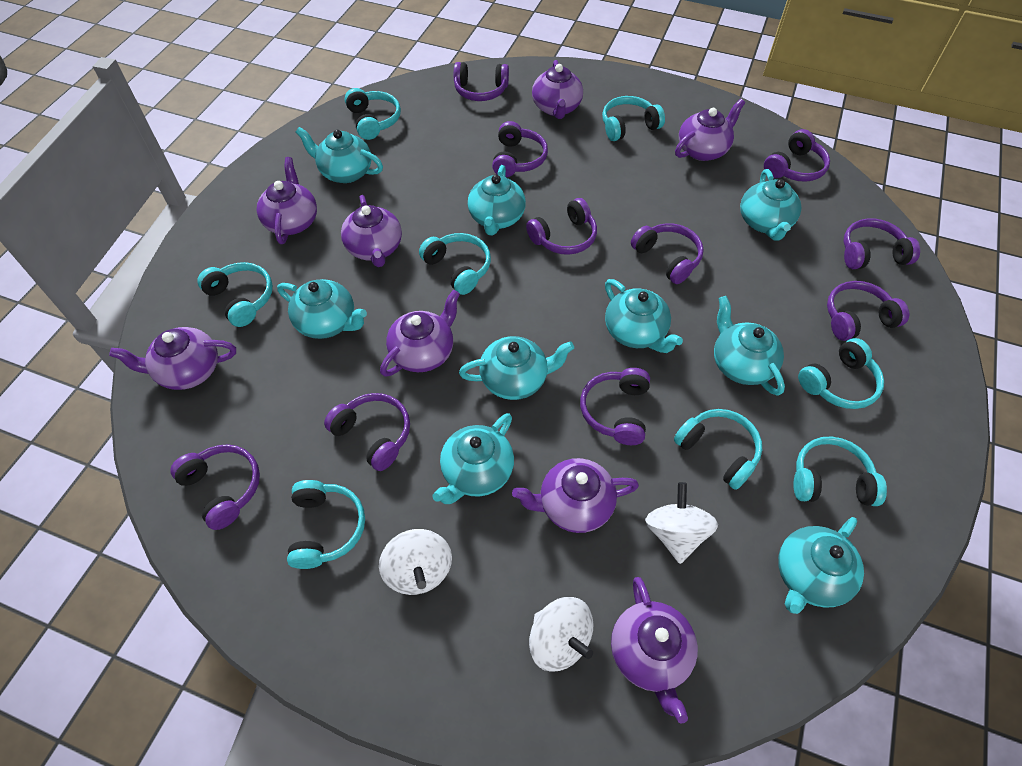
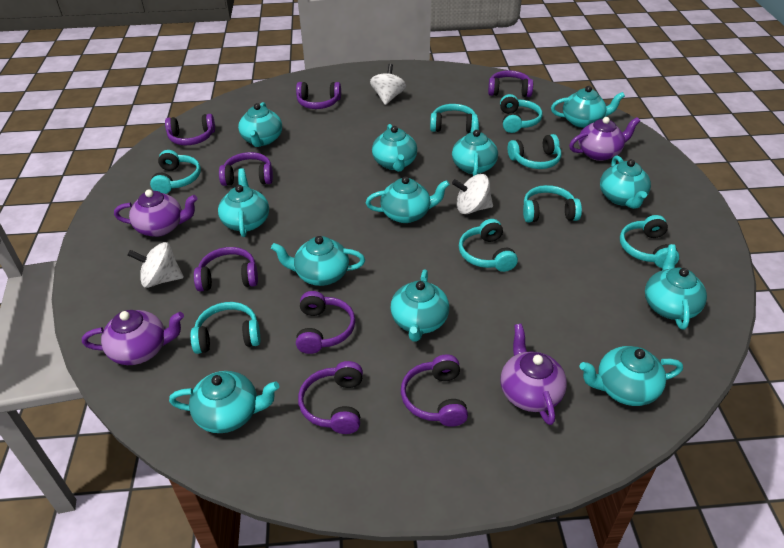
purple headphones: [170,444,260,530] [324,393,410,471] [454,62,509,101] [492,121,548,177] [526,198,597,255] [580,368,650,445] [631,223,704,284] [764,129,830,182] [827,281,909,341] [844,218,920,269] = 10 -> [165,114,215,145] [194,247,258,291] [219,152,273,186] [296,82,341,109] [296,291,355,354] [298,361,363,434] [401,354,468,427] [488,70,533,97] = 8
purple teapot: [109,327,236,390] [257,157,317,244] [341,195,402,267] [380,290,460,377] [512,458,639,533] [532,60,583,119] [611,577,698,724] [675,99,745,161] = 8 -> [82,310,184,365] [114,189,198,237] [501,324,567,425] [569,117,640,161] = 4
turquoise teapot: [277,279,367,339] [296,127,383,183] [432,413,514,504] [459,336,574,400] [468,165,526,235] [605,279,683,353] [714,296,785,396] [740,169,801,241] [778,517,864,614] = 9 -> [169,371,279,433] [218,168,269,237] [238,102,282,147] [271,236,365,286] [366,176,450,223] [372,124,417,172] [390,270,449,342] [452,117,498,176] [551,86,625,128] [580,346,683,406] [600,155,651,209] [645,244,707,330] = 12

